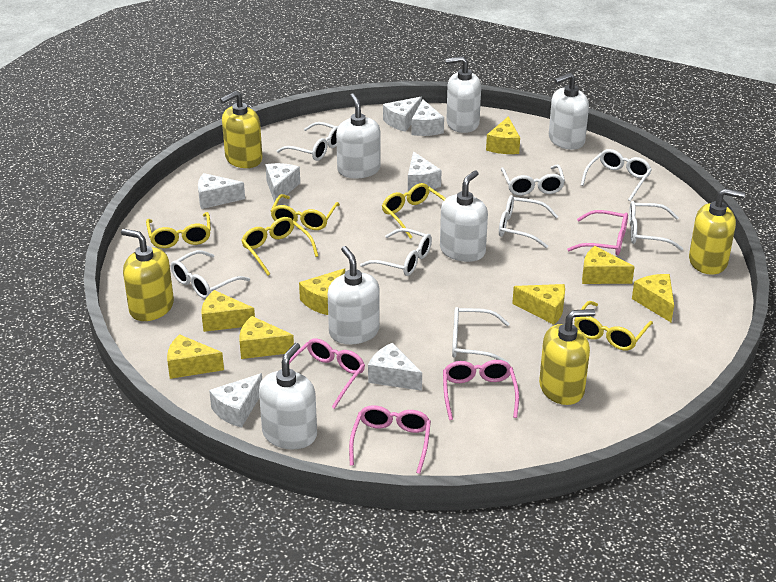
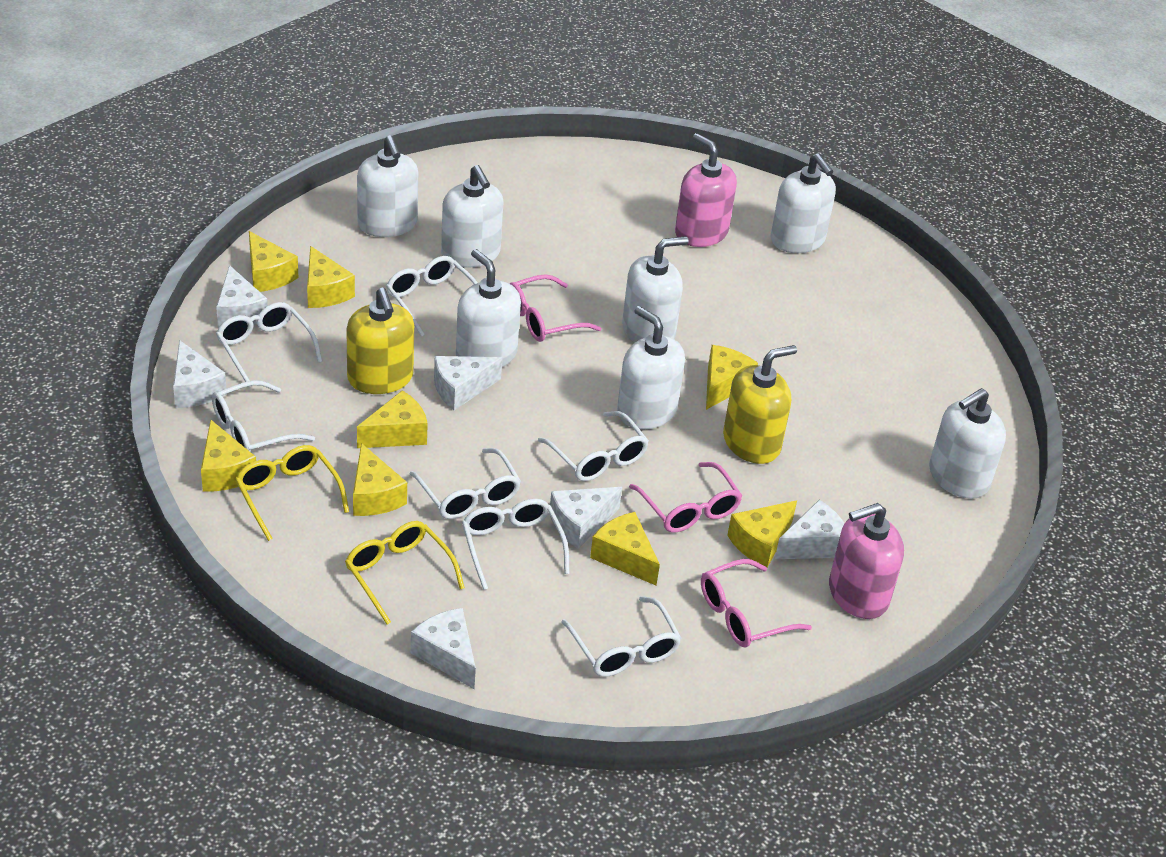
pink glasses: [289,338,365,409] [349,405,431,474] [443,360,519,420] [567,210,628,255] = 4 -> [510,274,601,342] [629,462,742,532] [701,559,812,647] = 3
pink soap dispenser: none = 0 -> [675,133,737,247] [829,503,904,619] = 2
white cheese: [198,173,245,209] [209,373,262,428] [265,163,300,202] [368,343,422,391] [383,97,422,132] [408,151,442,192] [411,99,444,136] = 7 -> [173,340,227,408] [216,265,268,328] [411,608,476,689] [434,356,502,410] [550,487,622,549] [775,500,845,559] = 6
white glasses: [171,250,250,299] [277,122,338,161] [360,228,432,276] [452,307,510,363] [499,195,558,248] [501,165,565,196] [581,149,652,201] [629,201,683,251] = 8 -> [212,380,315,452] [216,302,322,387] [386,256,478,337] [410,448,521,519] [462,499,569,590] [538,411,649,481] [561,596,682,677] = 7
white soap dispenser: [259,343,317,449] [328,246,380,344] [336,93,381,178] [440,170,488,262] [446,56,481,133] [549,73,589,150] = 6 -> [357,135,418,237] [441,165,503,268] [456,249,521,367] [617,306,685,429] [622,236,689,343] [770,153,836,253] [929,388,1006,499] = 7
yellow glasses: [146,212,211,248] [241,217,318,275] [270,194,340,230] [382,183,446,239] [574,301,653,351] = 5 -> [235,445,349,541] [345,521,465,625] = 2
yellow soap dispenser: [121,229,174,321] [220,91,262,168] [539,309,595,405] [689,188,745,275] = 4 -> [346,288,414,394] [723,345,797,464] = 2

